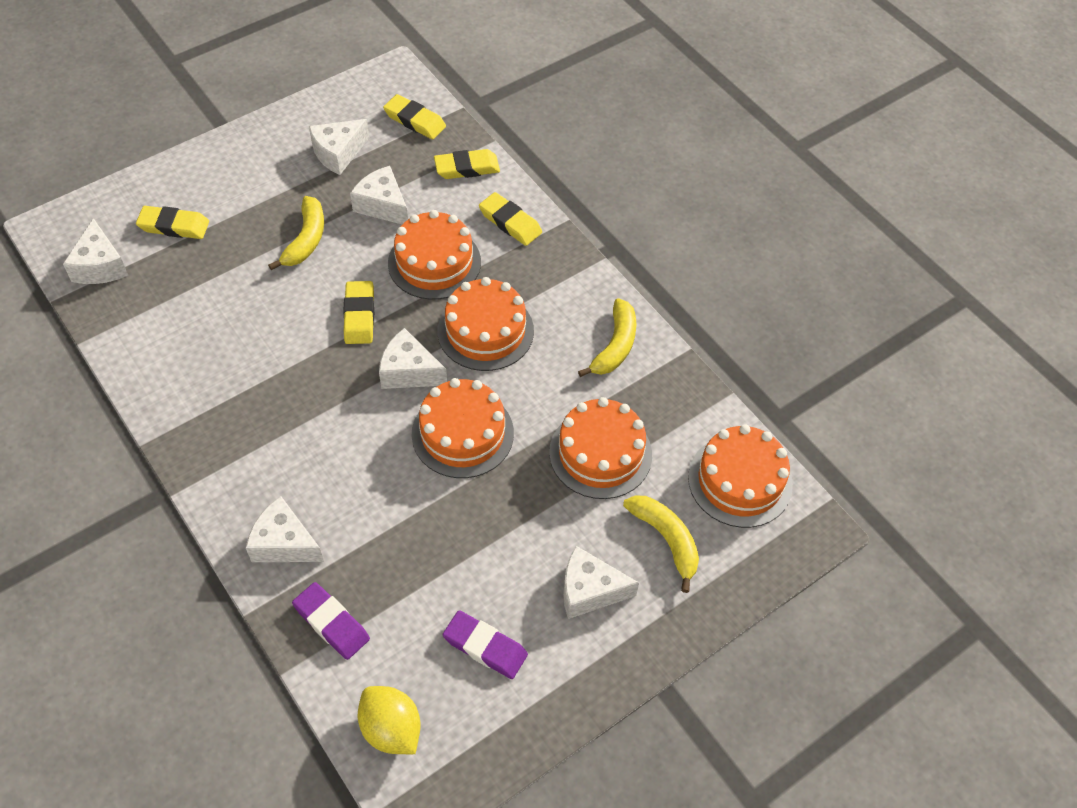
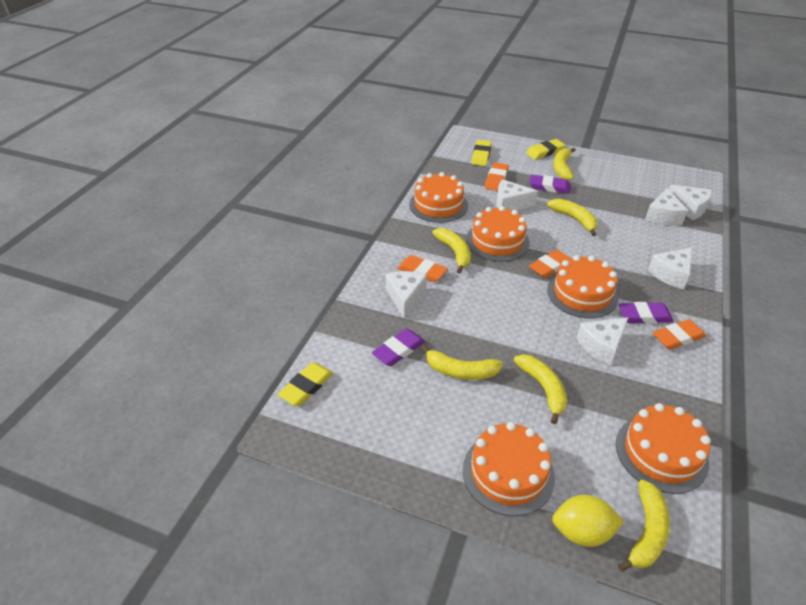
orange eraser: none = 0 -> [397,255,448,282] [485,162,509,191] [529,250,570,278] [653,319,706,350] = 4
purple eraser: [292,582,370,660] [443,610,528,679] = 2 -> [372,329,425,366] [530,175,571,194] [618,302,674,324] = 3
yellow banana: [268,196,324,270] [578,298,636,377] [623,495,699,593] = 3 -> [421,345,503,380] [432,228,471,274] [514,354,567,424] [547,199,598,236] [553,148,576,180] [618,480,670,572] = 6
yellow eraser: [136,206,209,239] [343,281,374,344] [383,94,446,139] [434,149,500,179] [479,192,542,246] = 5 -> [277,362,333,406] [471,140,492,166] [526,139,565,160] = 3

